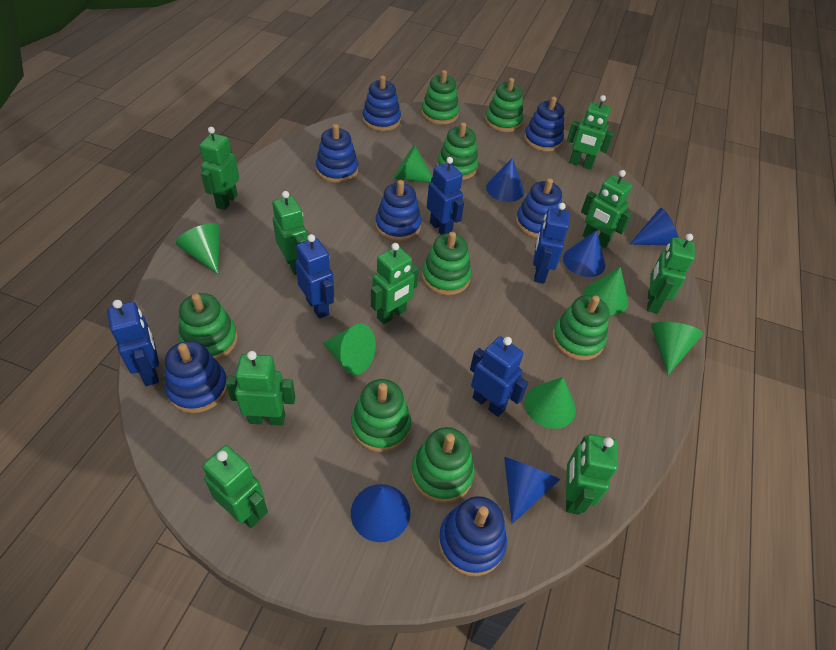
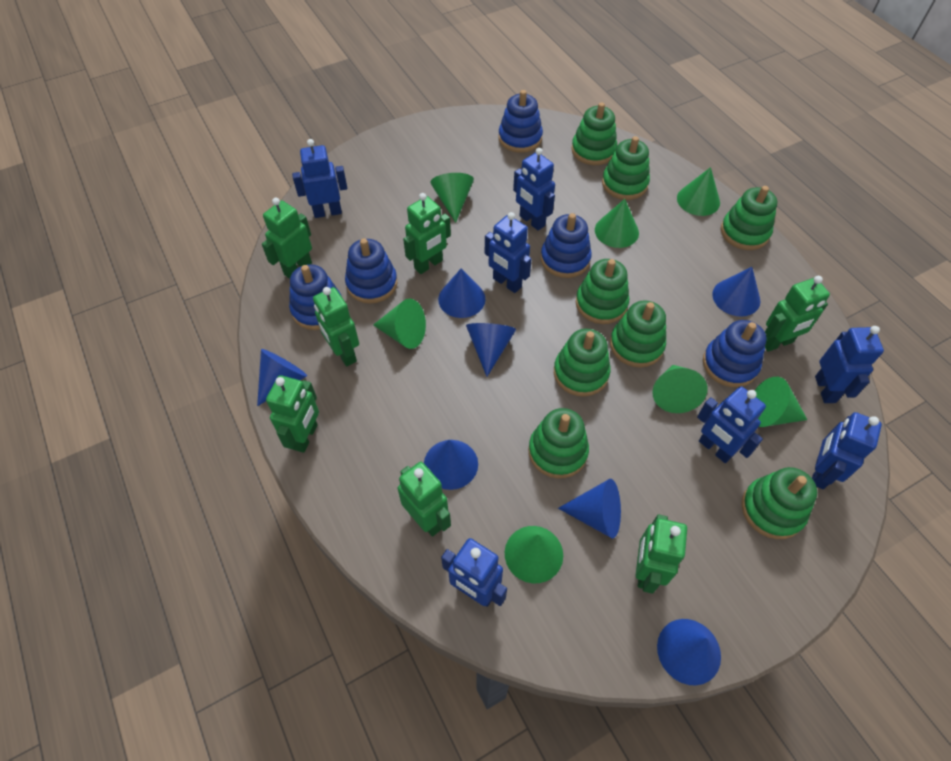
blue cone: [351,484,411,542] [486,158,524,202] [504,457,560,524] [563,230,605,277] [630,208,678,245] = 5 -> [257,349,307,406] [424,440,478,490] [438,268,485,318] [466,323,516,376] [558,479,621,539] [657,619,721,685] [712,267,760,317] = 7
blue robot: [107,300,159,386] [295,234,334,319] [427,157,464,235] [470,336,528,417] [533,203,570,284] = 5 -> [292,139,347,218] [441,538,507,607] [485,212,532,293] [513,148,555,231] [697,386,766,463] [812,412,882,489] [815,326,884,403] = 7
blue stacking toy: [165,341,227,413] [316,124,358,183] [363,75,401,131] [375,180,421,242] [439,496,507,576] [516,178,562,238] [524,96,564,152] = 7 -> [289,264,342,330] [345,238,397,304] [498,90,543,153] [541,213,592,278] [703,320,766,387] = 5
green cone: [176,223,220,274] [323,324,376,375] [394,145,433,183] [524,377,576,429] [584,267,629,315] [651,322,703,375] = 6 -> [373,299,426,349] [430,173,474,223] [505,526,563,583] [595,199,639,248] [652,365,707,413] [677,167,720,216] [755,377,807,427] = 7
green robot: [199,127,239,210] [203,445,268,528] [226,351,295,426] [272,191,307,275] [371,243,419,324] [566,434,618,515] [567,95,614,169] [581,170,632,248] [647,234,695,313] = 9 -> [262,198,312,279] [266,375,319,453] [313,287,359,366] [398,462,451,537] [403,193,451,274] [636,514,687,594] [765,276,830,352] = 7

